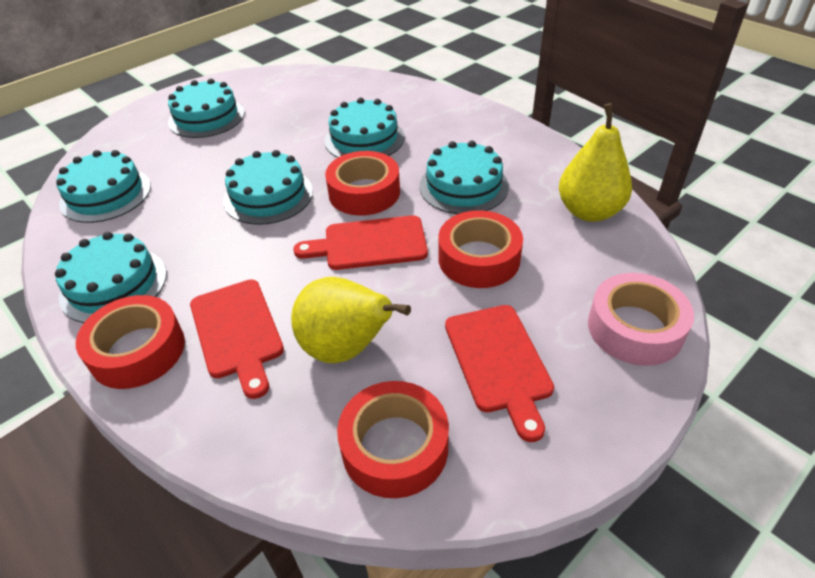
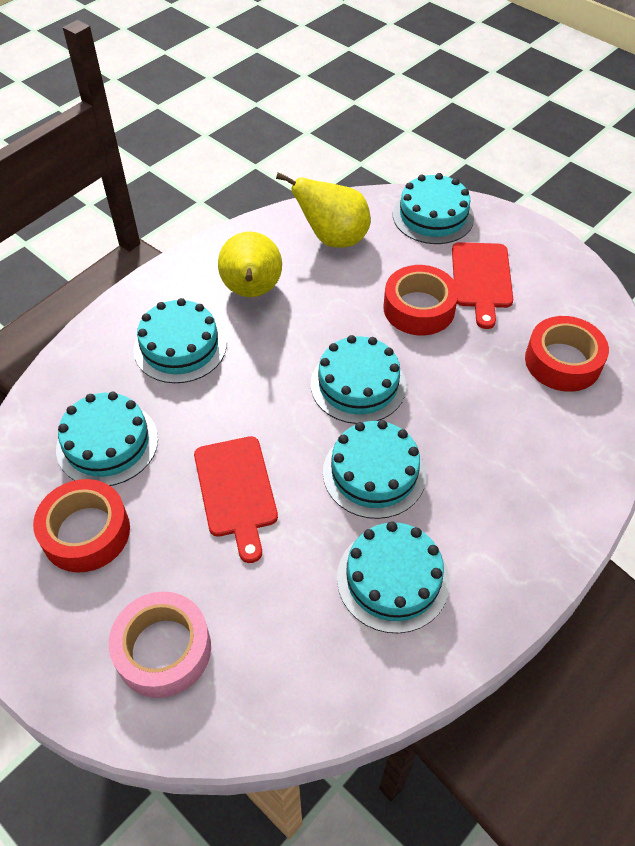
red cutting board: [190,279,284,399] [293,215,428,270] [445,305,554,442] = 3 -> [194,436,278,563] [452,242,513,329] = 2
red tape: [76,295,185,389] [325,151,400,216] [337,381,449,498] [438,210,523,288] = 4 -> [33,479,130,572] [383,265,459,335] [525,316,609,392] = 3

